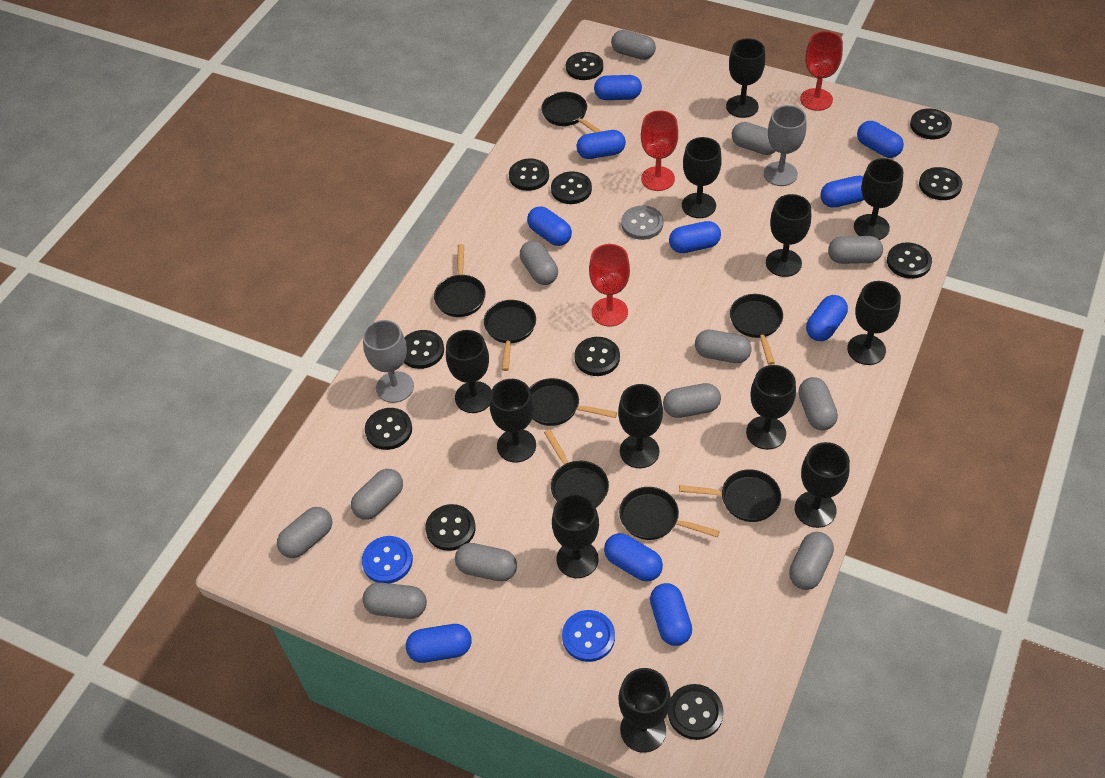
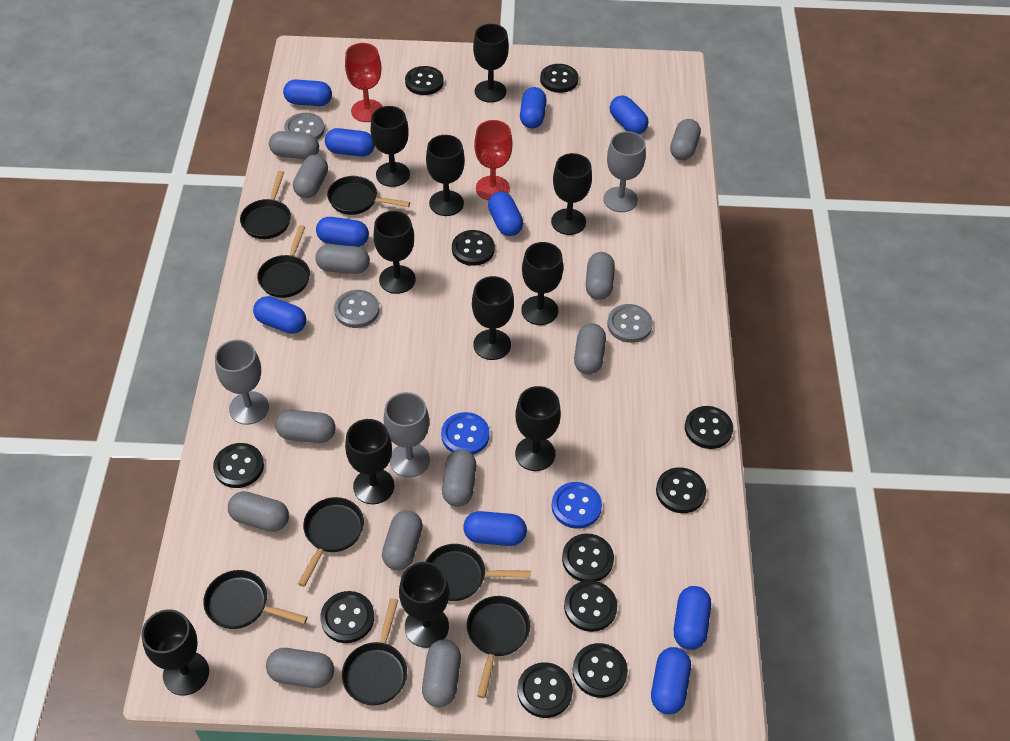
black goblet: [446,330,491,413] [490,379,536,463] [552,494,599,578] [618,384,663,468] [619,668,671,753] [682,137,722,218] [726,38,765,118] [746,365,796,450] [766,194,811,277] [795,442,850,528] [847,281,901,365] [854,158,903,240] = 12 -> [141,609,209,696] [345,419,394,504] [371,106,410,187] [373,211,416,294] [399,562,449,648] [426,135,465,216] [472,276,514,360] [473,24,509,103] [515,386,561,471] [521,242,563,325] [551,153,592,235] = 11
grey button: [622,205,663,240] = 1 -> [284,113,325,140] [334,290,379,328] [607,304,653,343] = 3
grey goblet: [363,320,414,403] [764,105,806,186] = 2 -> [215,340,269,425] [384,392,430,478] [603,131,646,212] = 3
red goblet: [589,244,630,327] [641,111,678,191] [800,31,843,111] = 3 -> [345,43,383,122] [474,120,512,201] = 2

